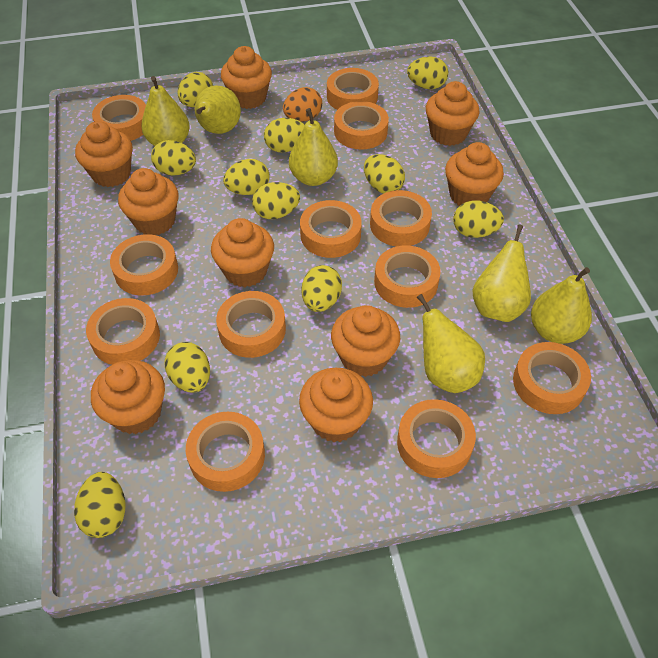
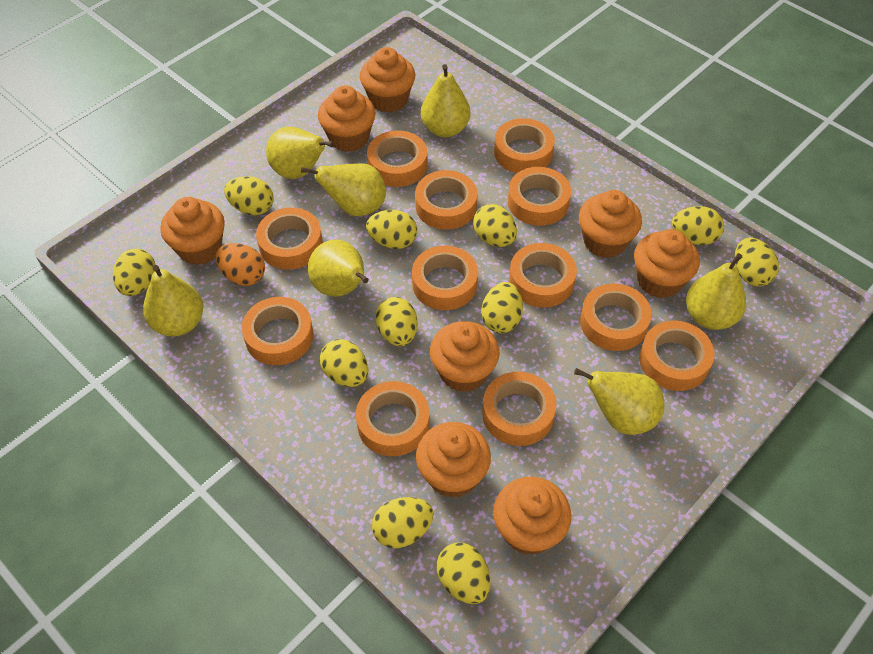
orange cupcake: [75,121,133,187] [91,360,165,434] [118,168,179,235] [211,218,274,287] [221,46,272,109] [299,368,373,442] [331,305,400,377] [426,81,480,146] [445,142,504,206] = 9 -> [160,197,225,265] [318,85,376,152] [360,47,415,112] [416,422,491,498] [430,321,499,392] [493,477,571,555] [579,190,642,258] [634,229,700,298] = 8
yellow pear: [141,76,190,146] [195,85,241,134] [289,108,338,186] [417,294,485,393] [472,225,531,322] [531,267,592,344] = 6 -> [143,265,203,336] [266,127,334,179] [301,163,386,216] [308,240,369,297] [421,64,470,137] [574,368,664,435] [686,253,746,330] = 7

